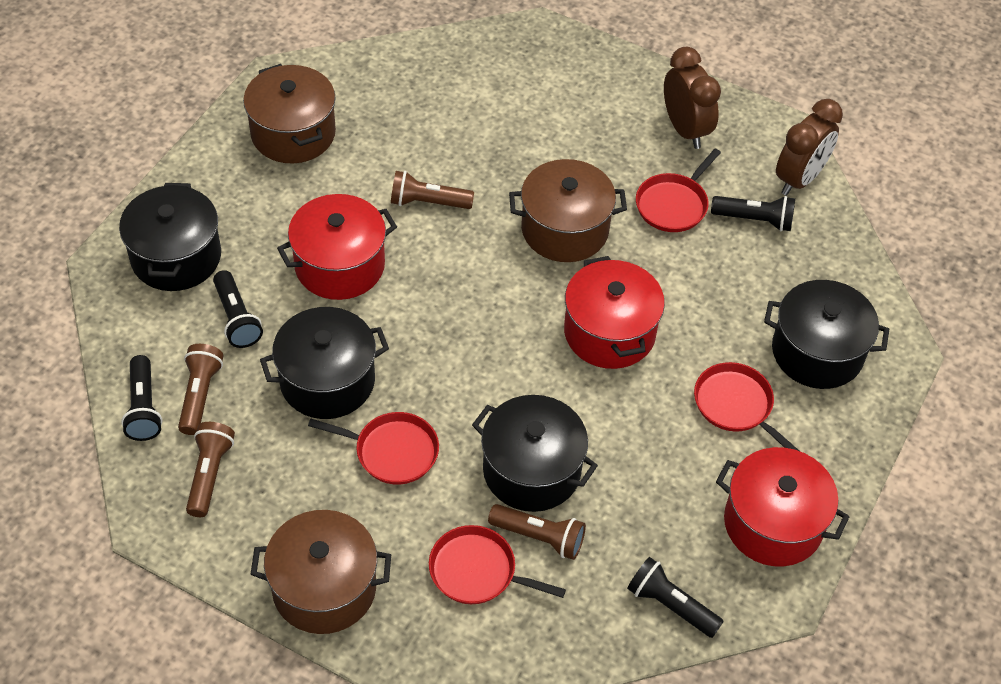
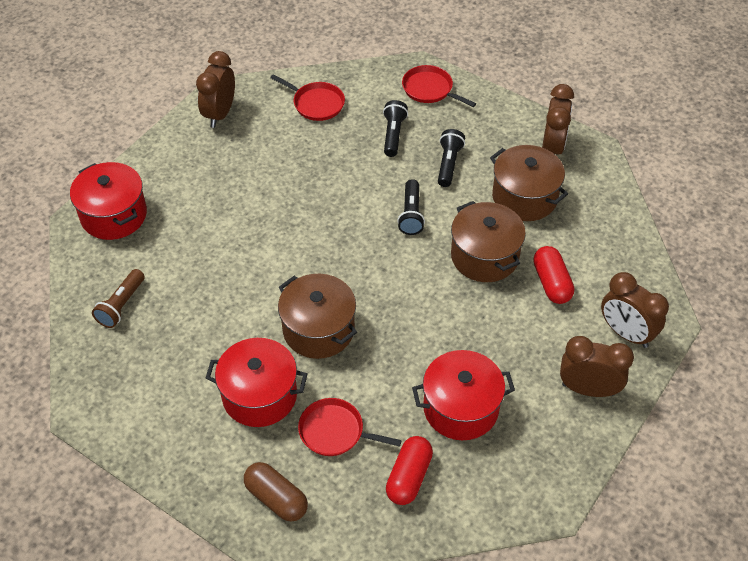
black flashlight: [121,355,162,441] [213,270,263,348] [627,557,724,638] [711,196,795,231] = 4 -> [383,100,408,157] [397,179,425,235] [438,129,465,187] = 3
black pot: [119,183,221,291] [260,307,389,419] [472,395,598,512] [764,280,889,389] = 4 -> none = 0
brown capsule: none = 0 -> [244,462,308,522] = 1
brown clock: [664,47,721,149] [776,99,843,196] = 2 -> [196,51,235,128] [542,84,574,155] [560,336,634,397] [601,272,669,348] = 4
brown flashlight: [178,344,223,435] [186,422,235,517] [391,171,474,209] [488,504,586,560] = 4 -> [92,269,145,328] = 1
red capsule: none = 0 -> [386,436,433,505] [533,246,574,304] = 2
red pan: [308,412,439,485] [429,525,566,604] [636,149,721,232] [694,362,799,451] = 4 -> [270,74,345,121] [298,398,402,456] [402,65,476,107] = 3

